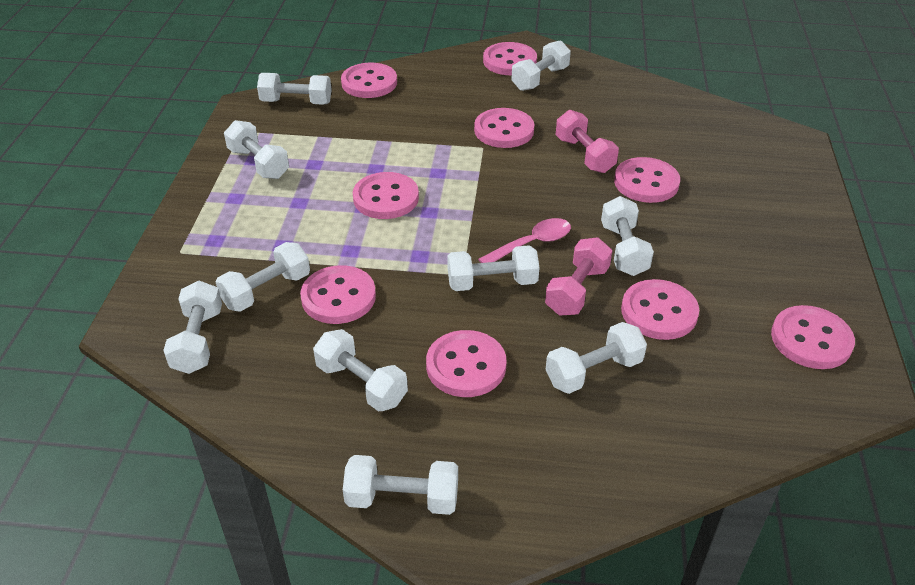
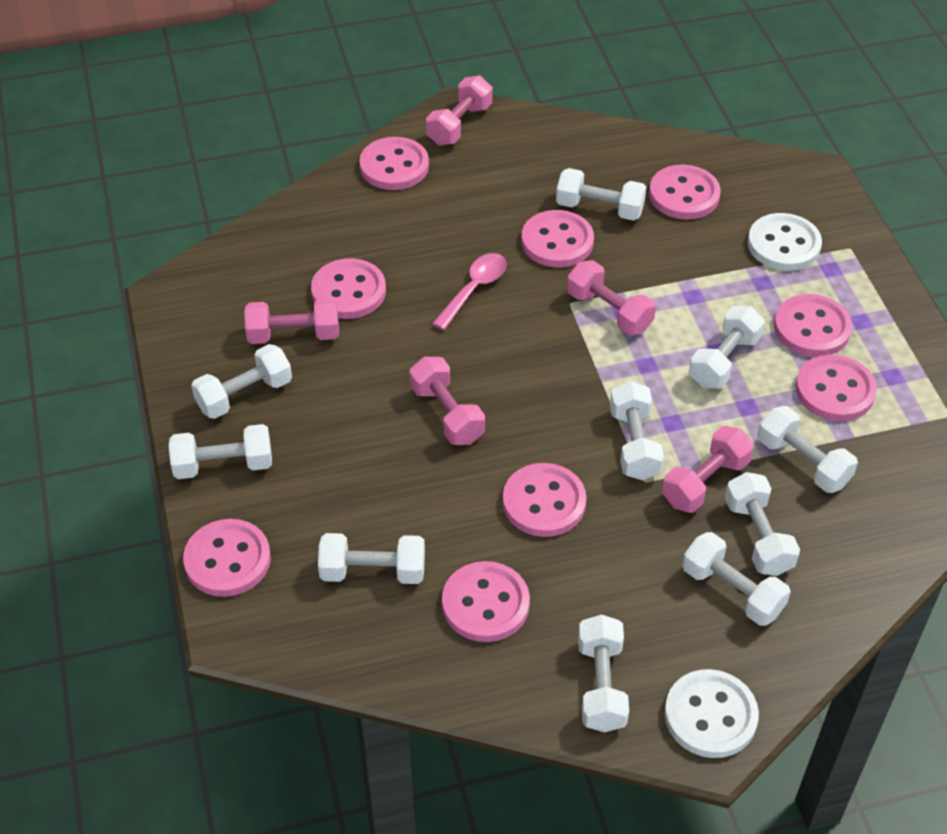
pink dumbbell: [545,237,612,316] [556,110,619,173] = 2 -> [244,298,339,344] [409,357,485,445] [426,75,492,145] [567,260,656,335] [662,426,754,513] = 5
white button: none = 0 -> [664,669,759,758] [748,213,822,271] = 2

